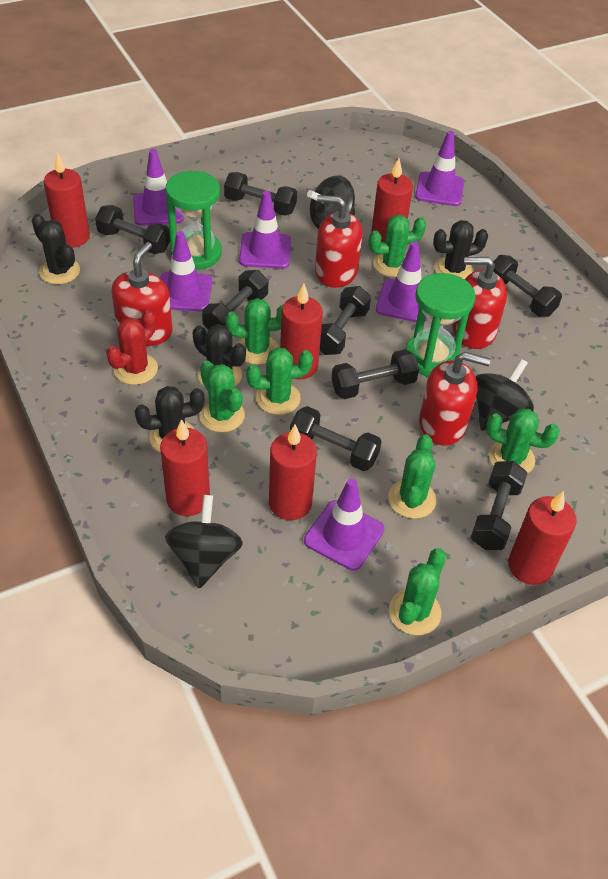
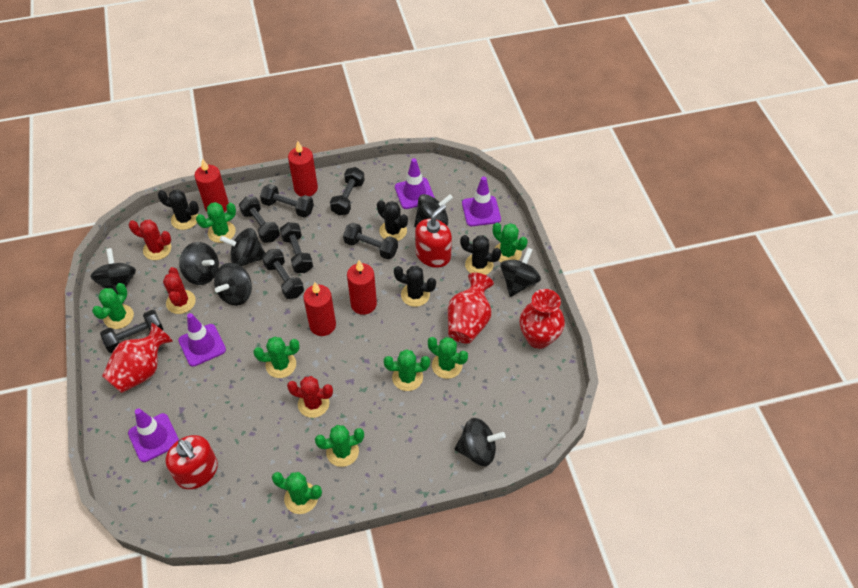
black dumbbell: [95,205,170,254] [202,270,268,330] [224,172,297,215] [290,406,382,471] [320,286,371,355] [331,349,419,399] [471,461,527,550] [493,255,562,317] = 8 -> [100,310,163,353] [239,196,280,243] [260,184,314,217] [262,249,304,299] [280,222,313,273] [330,167,365,215] [343,223,398,259] = 7
black spinning top: [165,495,243,589] [307,176,355,229] [475,359,534,431] = 3 -> [90,248,136,294] [179,242,219,285] [214,263,252,306] [220,228,265,267] [414,194,453,227] [455,418,506,466] [500,248,541,297] = 7
green cactus: [199,361,245,432] [225,298,284,365] [246,347,313,415] [369,215,426,277] [388,434,436,519] [389,548,446,635] [486,409,560,473] = 7 -> [92,283,134,329] [196,202,236,243] [254,336,300,378] [272,472,322,514] [315,425,364,467] [384,349,430,391] [428,337,468,379] [493,223,528,262] = 8
green hourglass: [165,171,222,270] [405,273,476,376] = 2 -> none = 0
purple traffic cone: [133,149,184,226] [160,231,212,312] [239,191,291,269] [304,478,384,571] [376,242,427,322] [415,131,464,206] = 6 -> [128,408,179,462] [178,313,226,367] [395,158,435,209] [462,176,501,226] = 4
red cactus: [106,310,158,385] = 1 -> [129,220,171,260] [163,267,196,314] [287,376,333,418] = 3
red candle: [44,153,90,248] [160,419,210,516] [269,425,317,520] [280,284,323,379] [371,158,413,242] [508,491,577,585] = 6 -> [195,159,229,212] [288,141,318,197] [303,282,336,336] [347,260,377,315] = 4
red soap dispenser: [111,242,172,346] [315,195,362,288] [419,352,491,446] [453,257,507,349] = 4 -> [165,435,218,489] [415,204,452,268] = 2
red vase: none = 0 -> [102,323,173,393] [448,273,494,344] [520,289,565,349] = 3

